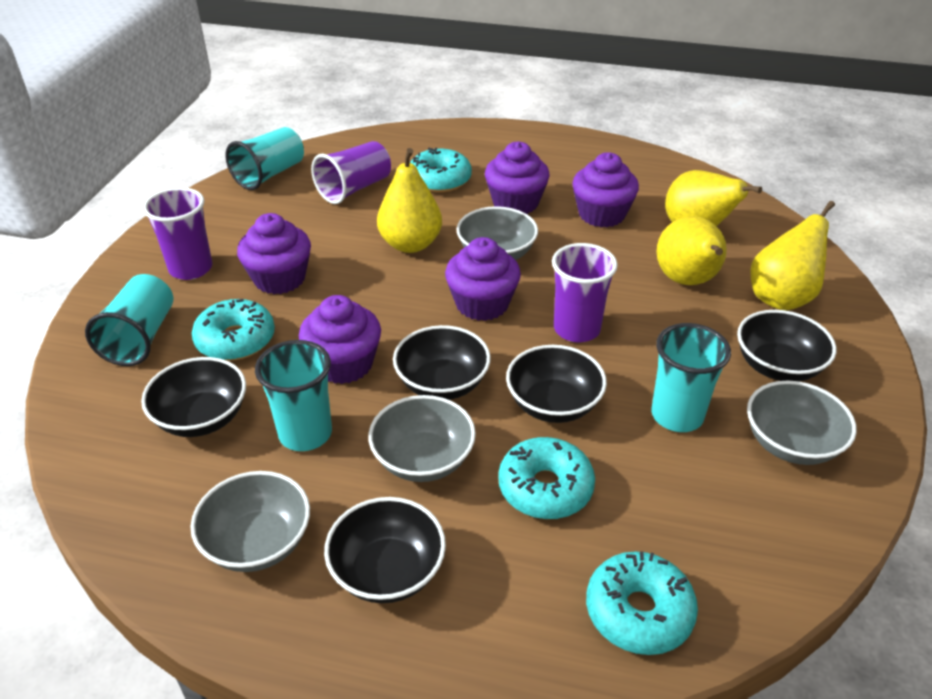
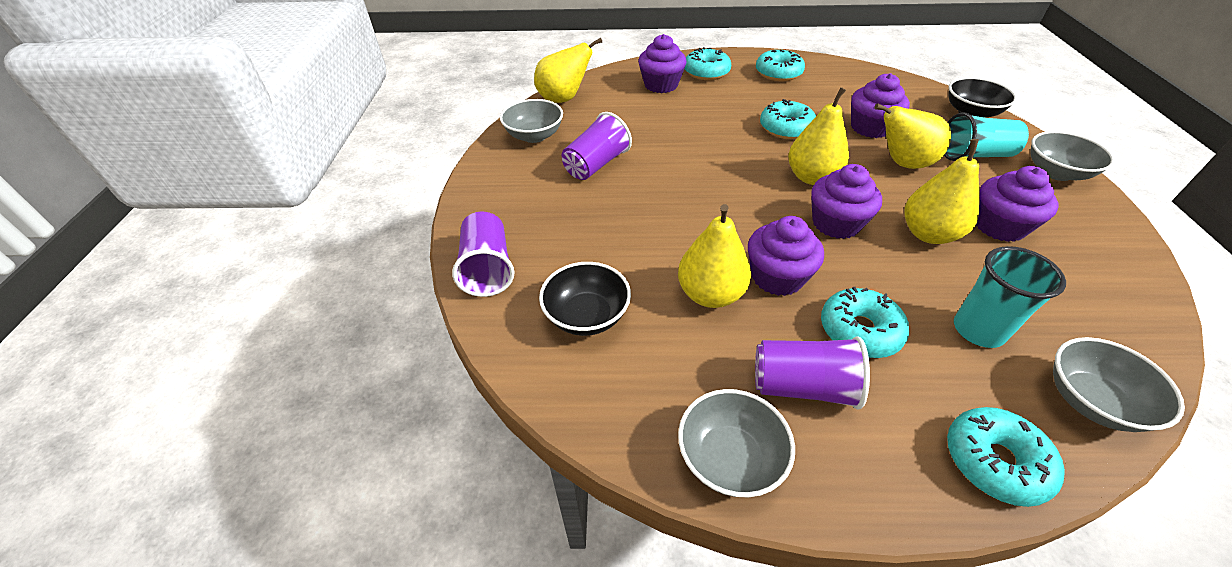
black bowl: [141,357,246,437] [324,497,446,603] [393,325,491,400] [506,345,607,423] [737,310,836,382] = 5 -> [539,262,631,336] [948,77,1017,117] = 2
turquoise cup: [85,274,173,366] [225,127,304,190] [255,340,332,451] [651,323,731,432] = 4 -> [944,112,1029,161] [954,246,1066,348] = 2
turquoise donut: [192,299,275,361] [410,148,472,193] [498,437,595,519] [586,551,698,655] = 4 -> [685,47,731,80] [756,50,805,81] [760,99,816,139] [821,287,909,358] [947,407,1065,507] = 5
yellow pear: [377,148,442,253] [657,216,727,285] [665,170,762,226] [750,201,835,310] = 4 -> [534,38,602,103] [678,204,751,308] [788,87,849,185] [874,103,951,169] [905,139,980,244] = 5

